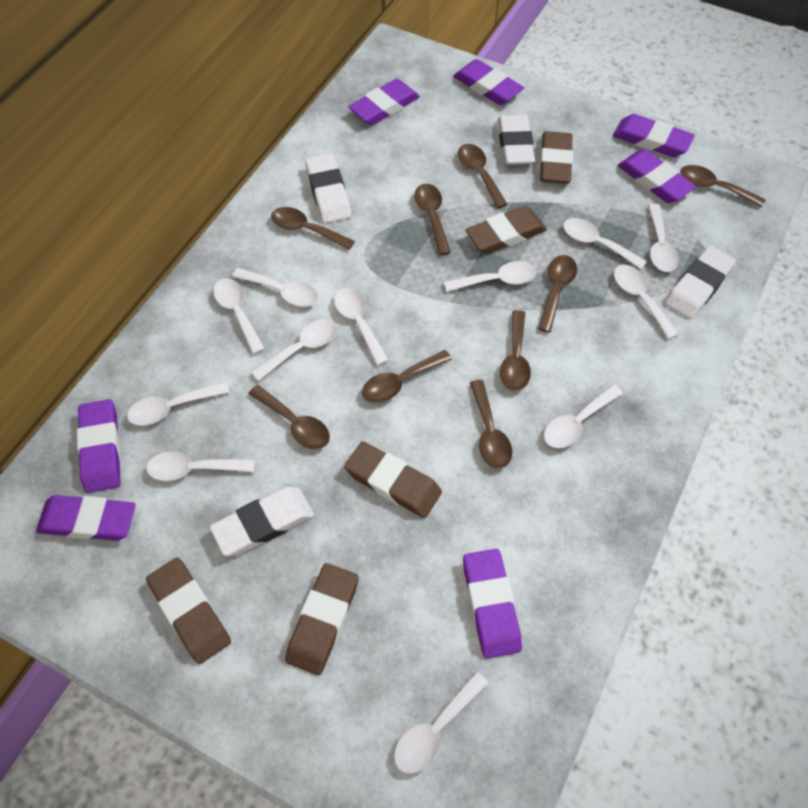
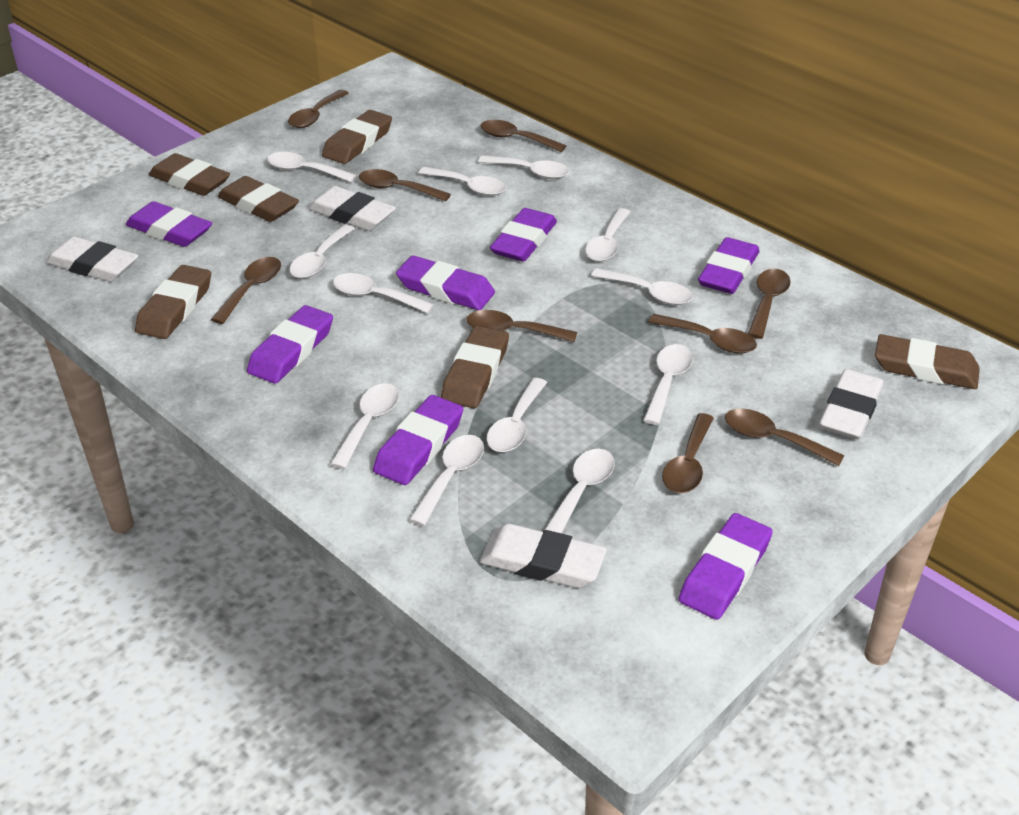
brown eraser: [146,558,231,664] [285,563,359,675] [344,441,442,518] [465,206,547,254] [540,131,573,184] = 5 -> [135,265,211,339] [149,153,230,196] [218,176,299,222] [322,110,392,164] [441,326,509,408] [875,334,980,389] = 6

